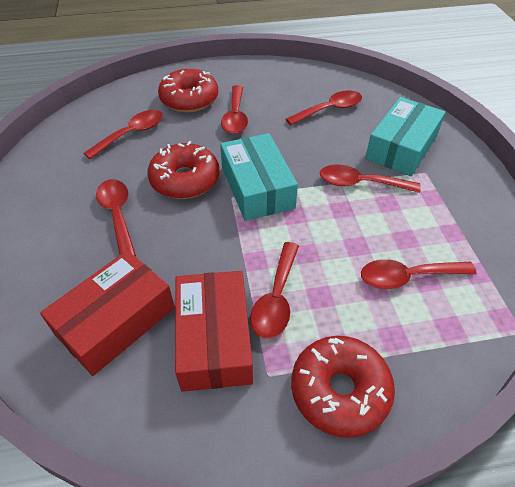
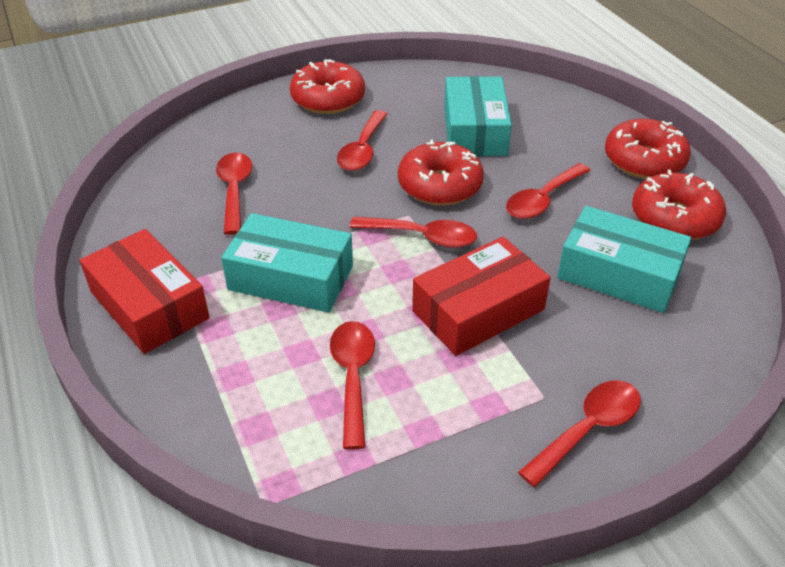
red donut: [147,141,220,199] [158,69,218,112] [291,336,395,438] = 3 -> [290,59,365,114] [398,140,484,206] [605,119,691,179] [632,170,726,240] = 4
red spoon: [84,110,163,159] [96,179,136,256] [221,85,248,134] [250,242,299,338] [286,90,362,125] [320,165,421,193] [361,259,477,289] = 7 -> [216,153,252,235] [330,321,375,450] [337,110,387,171] [349,217,477,248] [506,163,591,219] [518,380,641,487] = 6
turquoise box: [220,133,298,221] [365,97,446,176] = 2 -> [221,213,353,313] [444,76,512,156] [557,206,692,313] = 3

